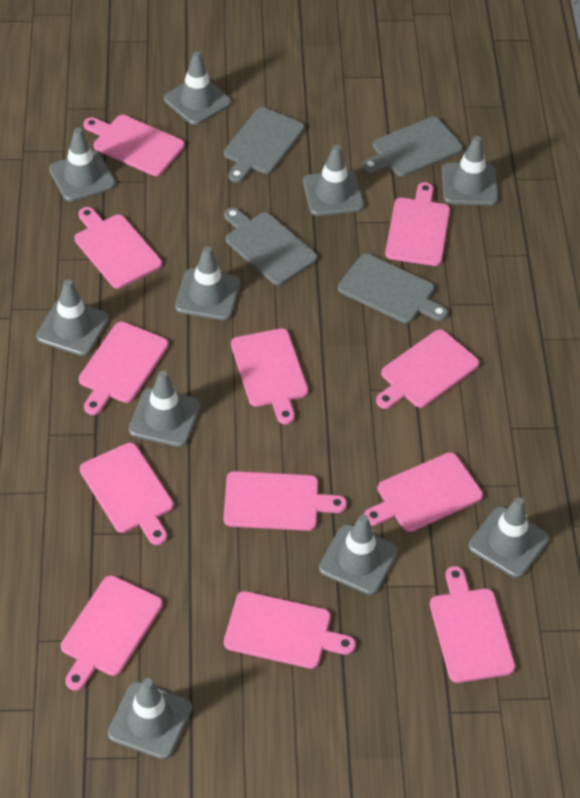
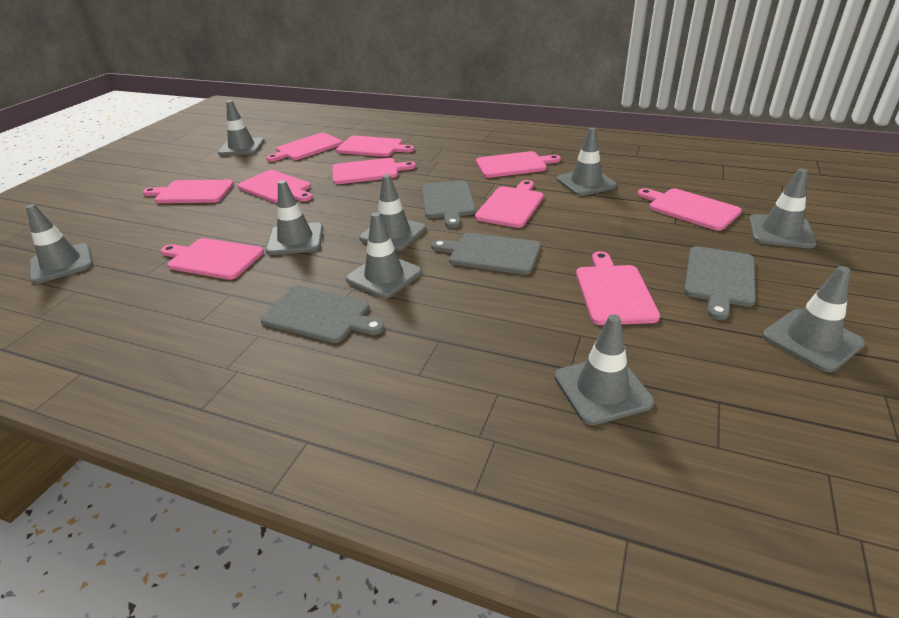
grey traffic cone: [36,279,109,356] [49,127,116,202] [108,678,192,759] [129,371,200,447] [164,51,231,125] [175,246,240,320] [303,145,364,216] [319,515,398,595] [442,136,498,205] [468,497,549,578] = 10 -> [26,204,93,284] [218,100,265,156] [266,180,323,255] [346,212,422,298] [359,174,426,251] [554,314,654,425] [557,127,617,196] [749,169,817,248] [762,266,865,372] = 9
pink cutting board: [61,575,163,691] [75,207,162,289] [79,322,169,415] [80,443,174,545] [83,115,185,176] [224,471,347,531] [224,591,356,669] [231,328,308,424] [364,452,483,532] [376,329,479,409] [385,182,450,266] [430,566,515,683] = 12 -> [143,180,234,203] [161,238,264,280] [237,170,313,203] [266,133,343,162] [332,158,416,184] [336,136,414,157] [475,180,544,228] [476,151,561,178] [576,251,660,325] [638,188,742,231] = 10

